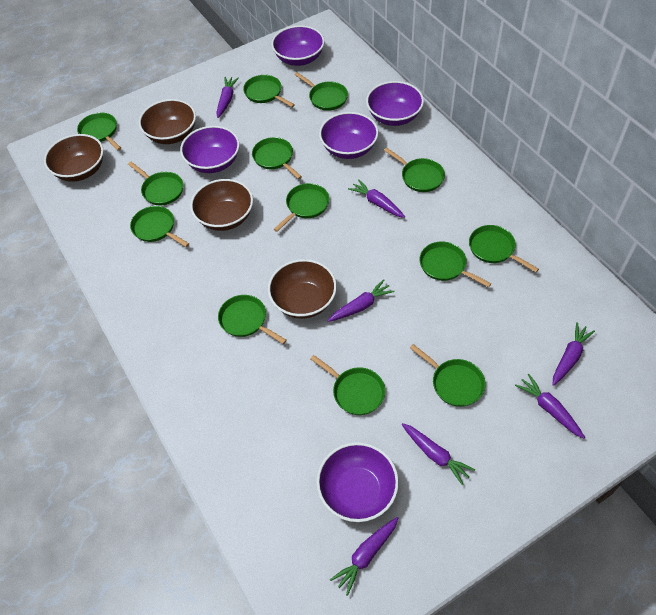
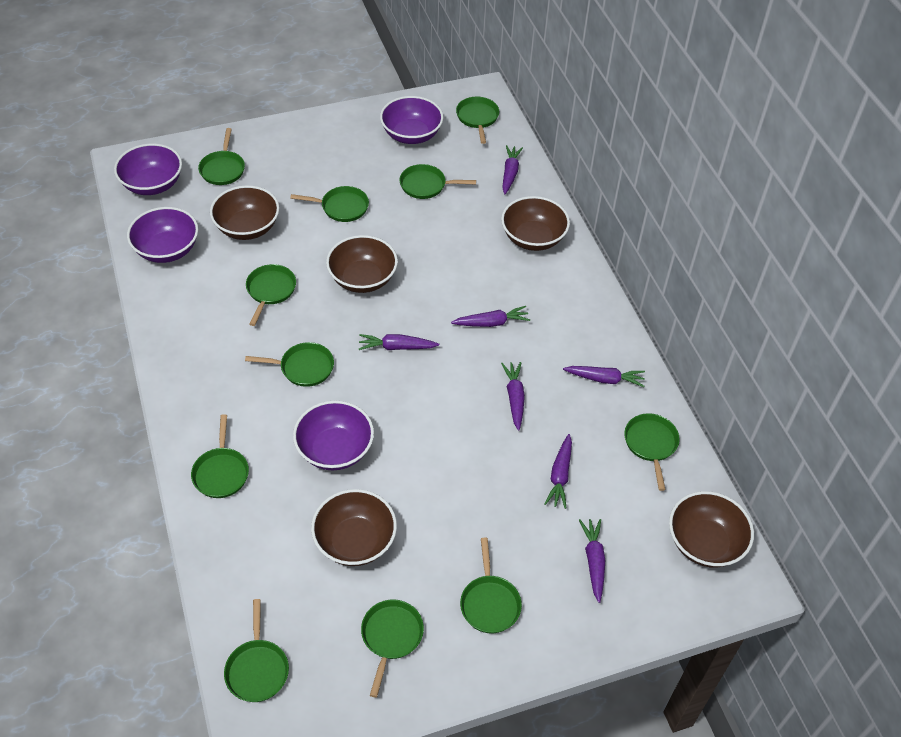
brown bowl: [44,134,104,182] [139,99,196,144] [190,179,253,231] [268,259,337,319] = 4 -> [210,185,279,240] [311,489,397,566] [326,235,398,293] [501,196,570,251] [669,491,754,568] = 5
green pan: [77,113,121,150] [128,162,183,206] [130,206,189,247] [218,295,287,344] [243,75,295,107] [252,137,302,179] [274,183,329,232] [295,72,348,111] [310,355,385,415] [384,147,445,192] [410,344,485,407] [420,241,492,287] [469,225,539,272] = 13 -> [191,414,249,498] [198,128,245,185] [224,599,289,702] [245,342,334,387] [246,264,296,326] [290,186,369,222] [361,599,424,698] [400,164,476,199] [456,97,499,144] [460,538,522,633] [624,413,680,491] = 11
purple bowl: [180,126,240,173] [271,25,325,66] [316,442,399,522] [319,112,379,159] [366,81,424,126] = 5 -> [114,144,182,195] [127,207,198,263] [293,401,374,470] [380,96,443,144] = 4

